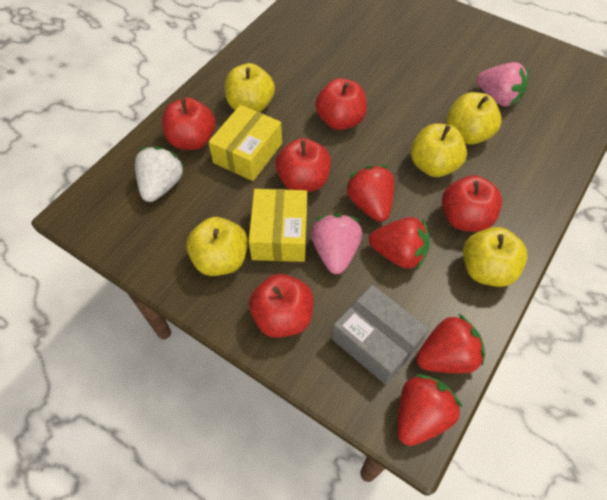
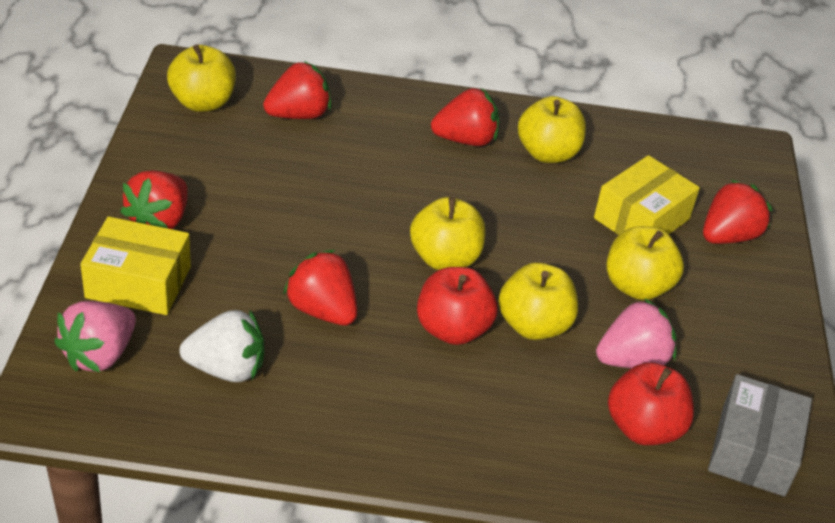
red apple: [162,98,215,150] [249,274,314,338] [276,138,331,192] [315,78,367,130] [442,175,502,232] = 5 -> [417,267,498,345] [608,362,694,445] = 2
red strawberry: [346,165,394,222] [369,217,430,269] [398,374,463,446] [416,314,485,373] = 4 -> [120,170,187,229] [263,61,331,119] [283,250,357,325] [431,88,499,146] [703,180,773,244] = 5

